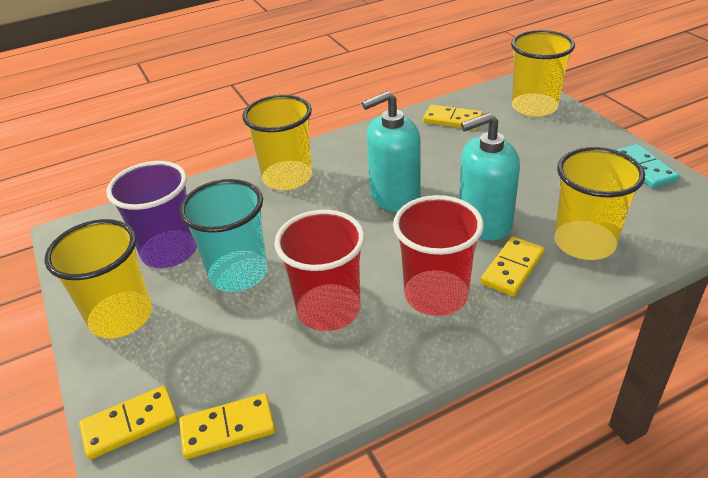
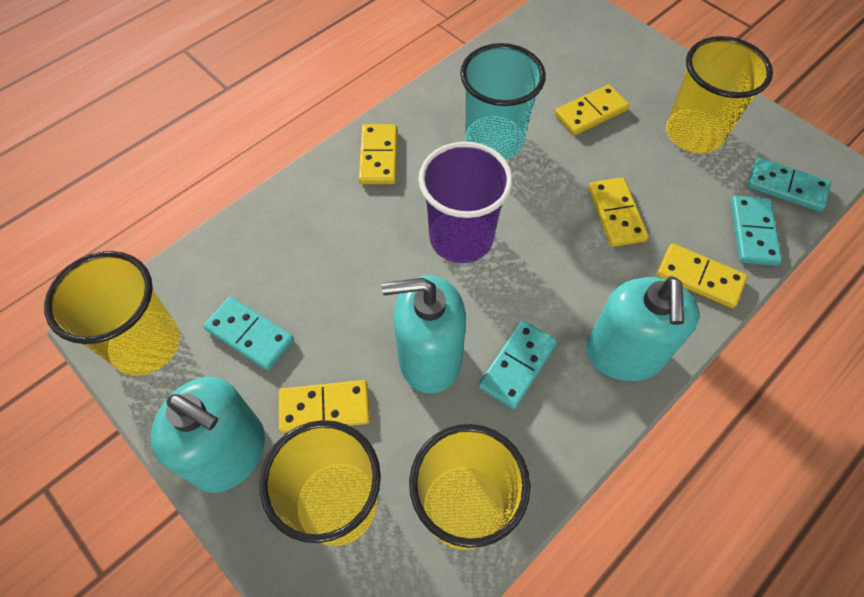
red cup: [274,210,365,331] [393,195,484,316] = 2 -> none = 0
turquoise domino: [617,144,680,188] = 1 -> [203,297,294,371] [478,320,557,409] [731,196,782,266] [747,157,831,212] = 4
turquoise soap dispenser: [362,91,420,212] [459,113,520,241] = 2 -> [151,377,265,493] [382,275,466,394] [586,276,699,381] = 3
yellow domino: [79,386,178,460] [179,393,276,459] [423,105,483,130] [480,236,545,296] = 4 -> [279,380,370,433] [359,124,397,184] [555,84,629,136] [588,177,648,247] [657,243,747,308] = 5

